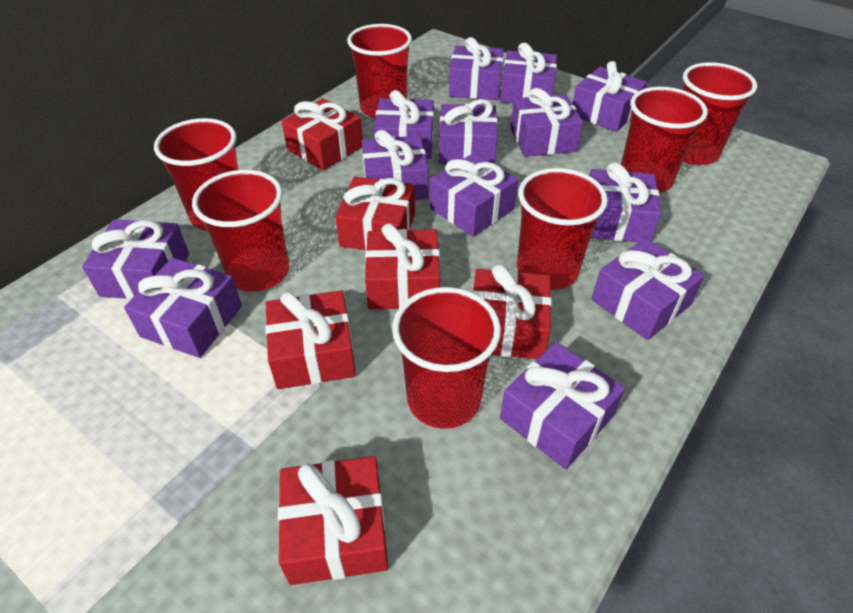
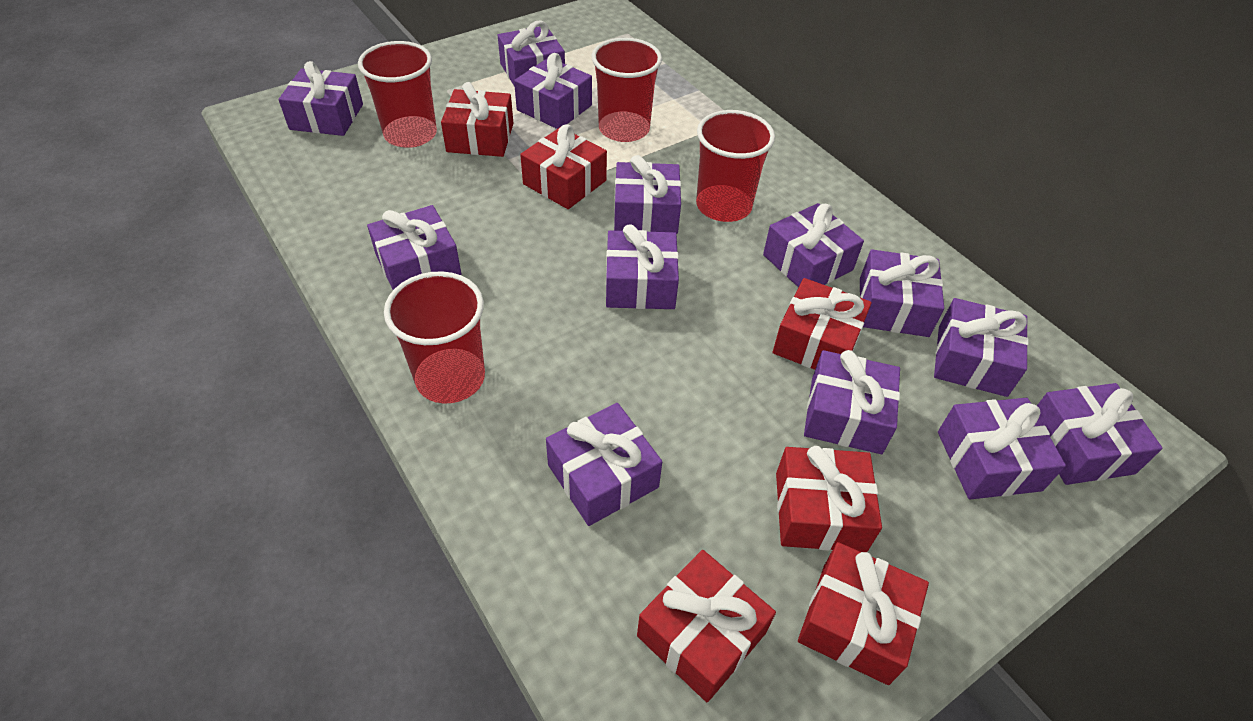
red cup: [154,118,239,231] [192,170,289,292] [347,24,412,118] [392,287,501,429] [517,168,608,290] [621,87,708,193] [683,62,757,165] = 7 -> [358,41,437,148] [384,271,485,404] [592,38,662,142] [696,110,775,222] = 4

